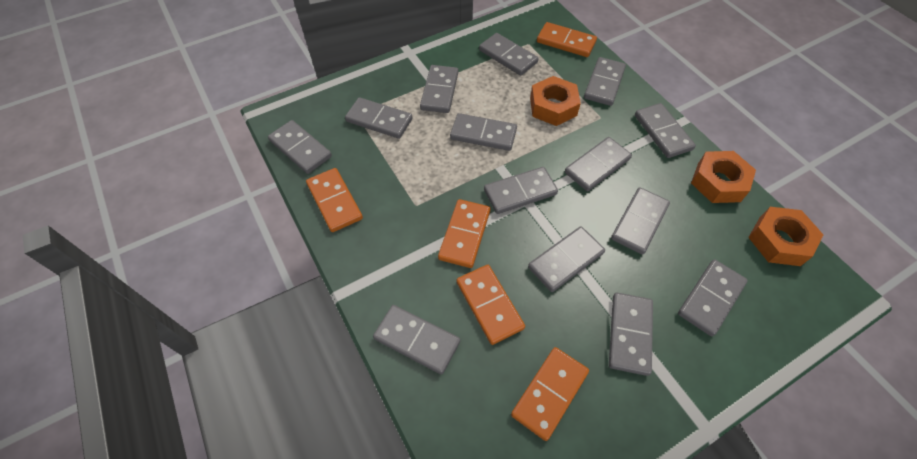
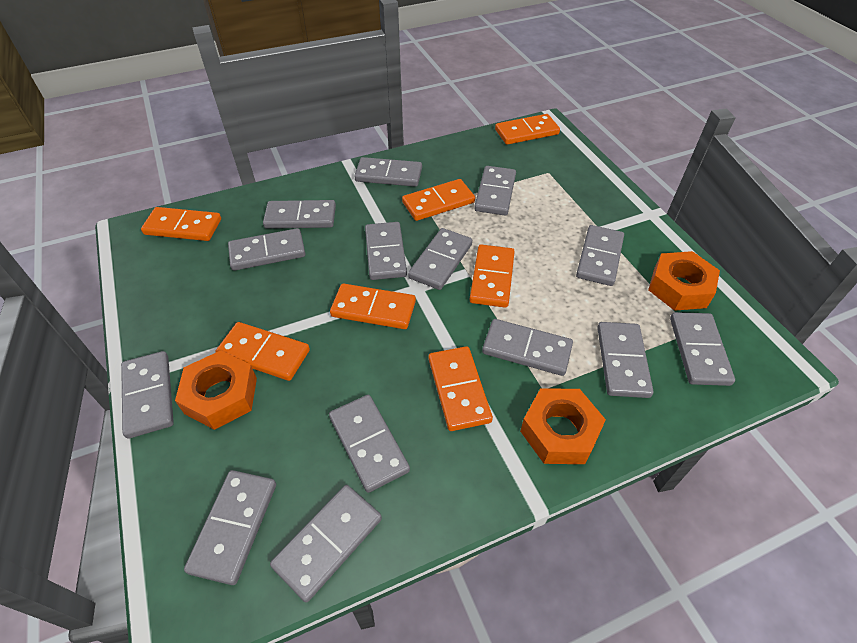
orange domino: [306,168,363,232] [438,199,490,268] [457,265,525,345] [511,347,589,441] [537,22,597,57] = 5 -> [141,207,221,241] [216,322,310,381] [330,283,416,329] [402,179,475,221] [429,346,493,431] [470,245,515,308] [495,114,560,145] = 7

